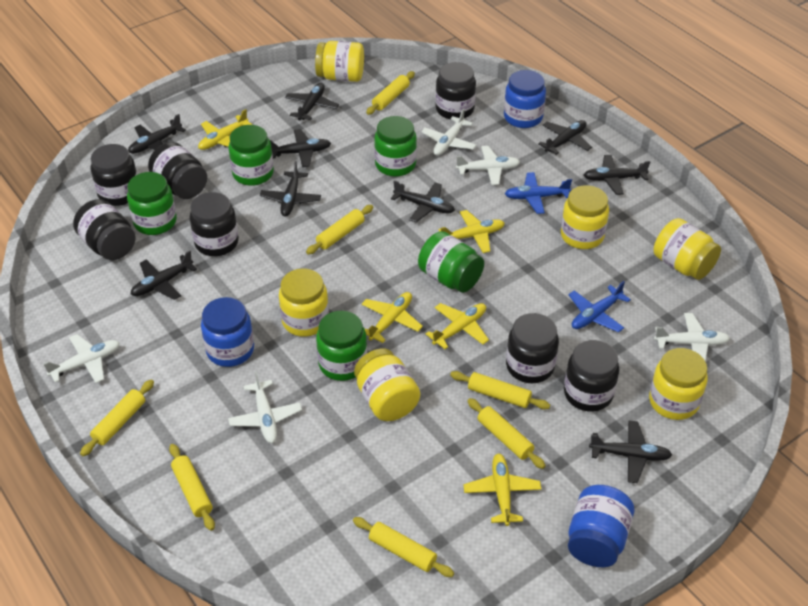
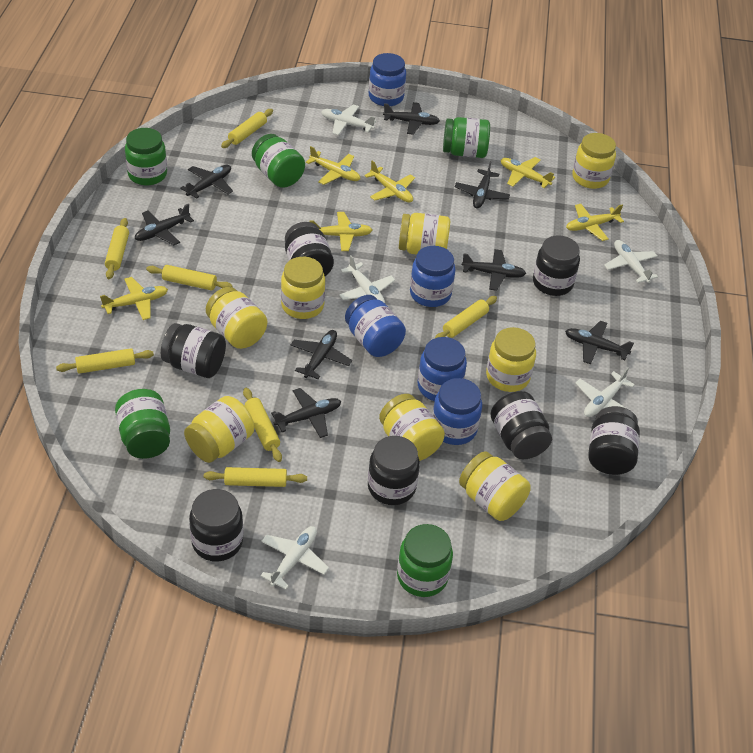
black plane: [128,114,186,154] [131,251,197,300] [260,161,321,216] [270,129,331,167] [285,83,339,121] [391,180,455,222] [538,120,592,155] [584,155,650,195] [589,420,672,483] = 9 -> [135,204,194,245] [180,165,233,199] [271,388,341,438] [291,330,352,379] [383,102,440,135] [455,161,510,209] [462,249,526,291] [565,321,634,364] = 8
blue jar: [201,297,254,367] [504,70,546,128] [568,485,634,567] = 3 -> [345,295,406,357] [369,53,406,106] [410,246,455,307] [418,337,467,401] [432,378,482,445] = 5
blue plane: [505,172,572,214] [568,281,631,332] = 2 -> none = 0
yellow jar: [279,268,329,337] [315,41,364,82] [354,349,420,421] [561,185,609,249] [649,348,708,420] [654,218,721,280] = 6 -> [184,396,254,463] [206,287,267,349] [281,257,325,319] [379,394,445,461] [399,213,450,255] [459,451,531,521] [486,327,536,392] [572,133,616,189] = 8
yellow plane: [198,109,253,150] [362,292,423,343] [426,303,489,349] [439,210,505,253] [464,454,541,526] = 5 -> [100,277,168,320] [306,146,360,185] [309,212,372,251] [364,161,415,203] [501,157,555,188] [566,204,624,241] = 6

